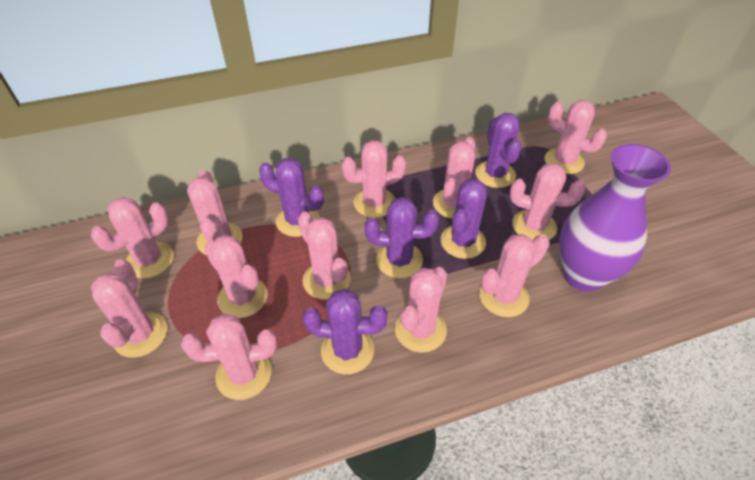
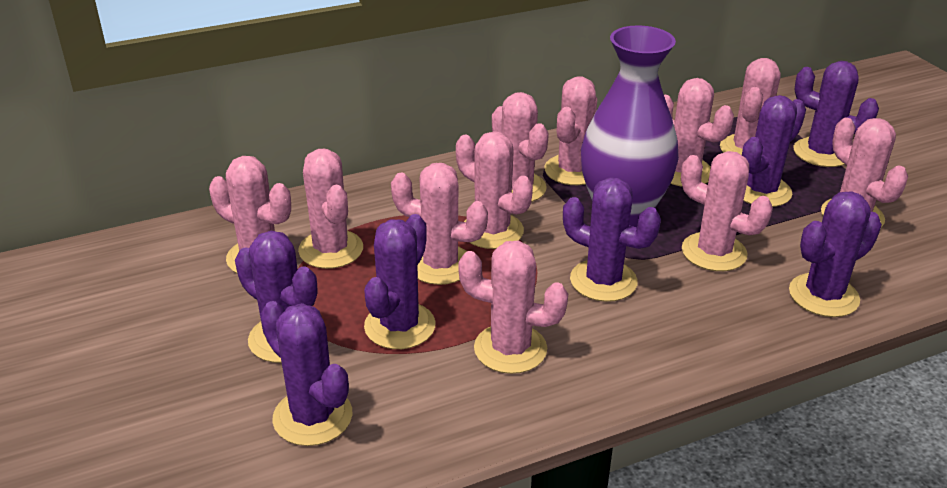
pink cactus: [91,197,174,278] [91,259,167,358] [181,314,277,400] [187,170,243,255] [204,235,268,318] [298,212,351,300] [342,140,406,218] [395,267,447,353] [433,137,475,218] [479,234,550,317] [510,163,586,241] [545,100,607,174] = 12 -> [209,156,291,274] [298,149,363,269] [391,163,488,285] [456,131,533,249] [458,241,568,374] [492,92,549,202] [545,76,597,185] [664,78,734,187] [681,151,773,271] [720,58,780,155] [821,118,908,227] = 11
purple cactus: [259,158,324,237] [303,289,387,374] [365,197,439,279] [441,179,487,259] [475,113,521,188] = 5 -> [235,231,318,363] [260,301,352,446] [364,214,436,349] [563,177,661,302] [742,95,806,207] [789,191,882,317] [793,61,879,167] = 7

